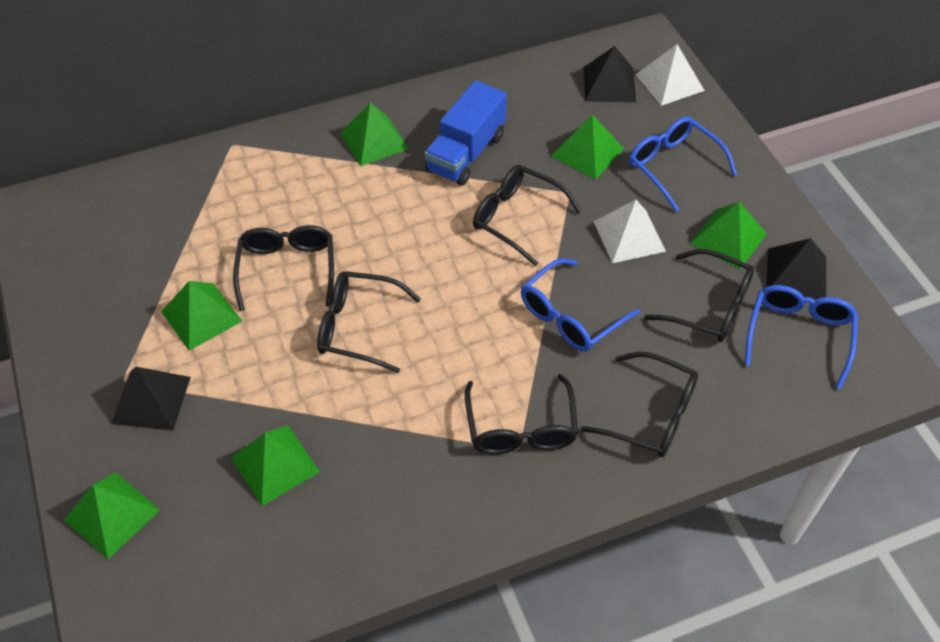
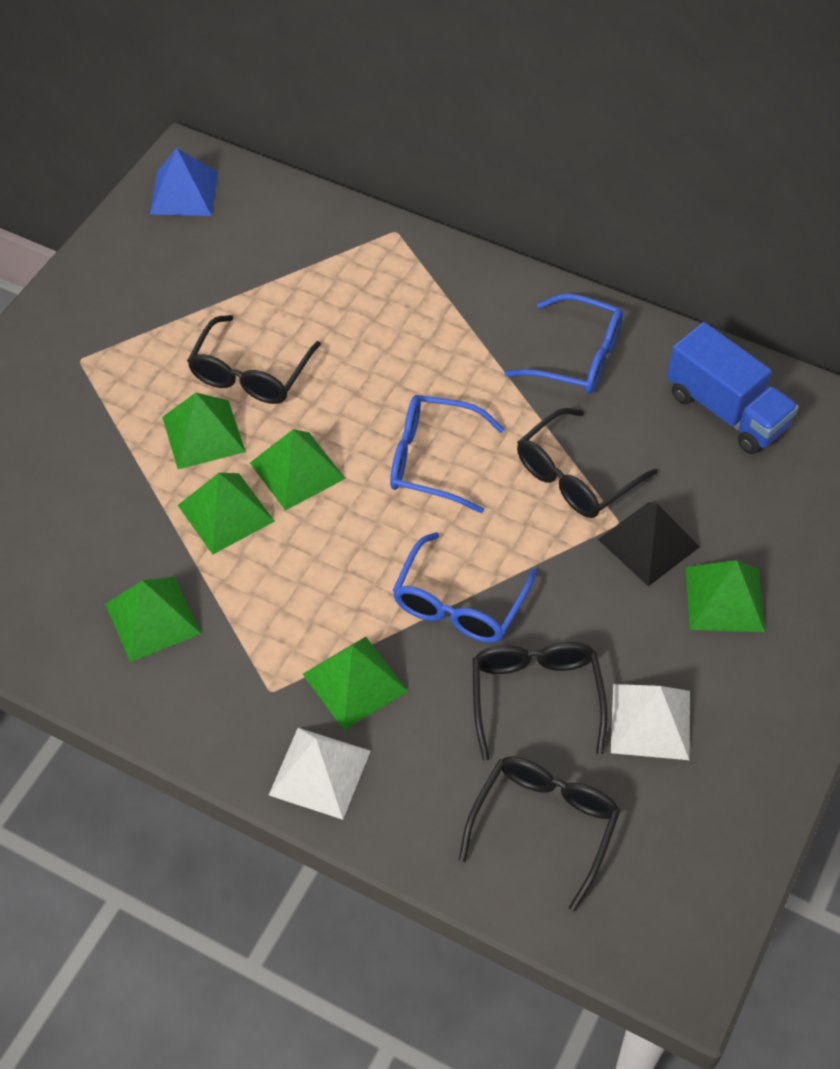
black glasses: [233,225,334,311] [317,271,421,373] [465,374,578,454] [473,165,582,266] [581,352,698,457] [644,249,755,342] = 6 -> [187,315,321,404] [459,756,620,912] [472,642,607,761] [517,408,657,518] = 4
black pyramid: [111,367,191,431] [584,46,636,102] [766,238,826,300] = 3 -> [598,502,700,586] = 1
blue pyramid: none = 0 -> [150,148,218,216] = 1

